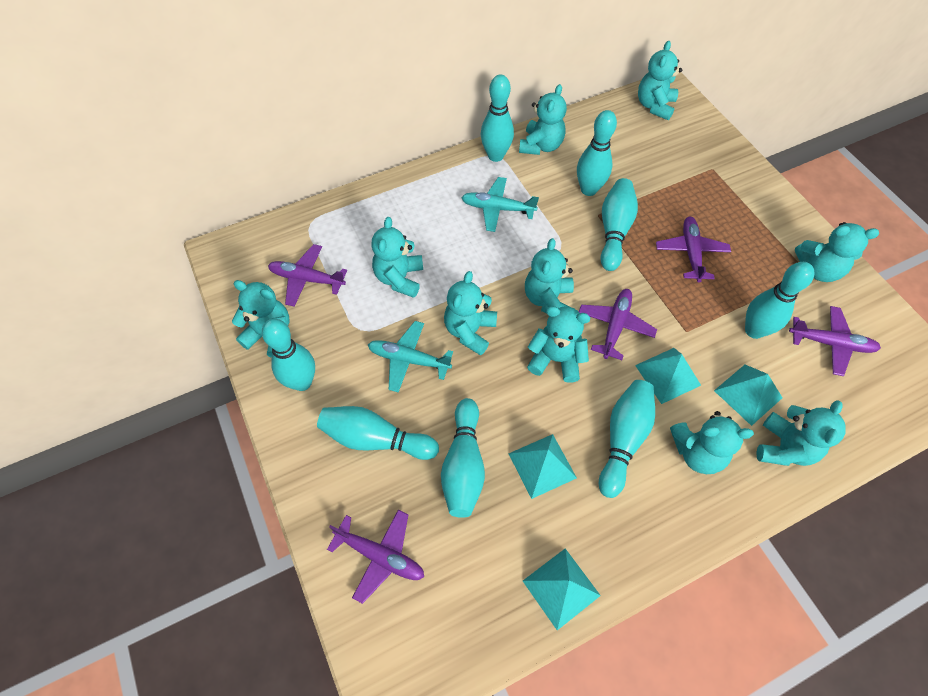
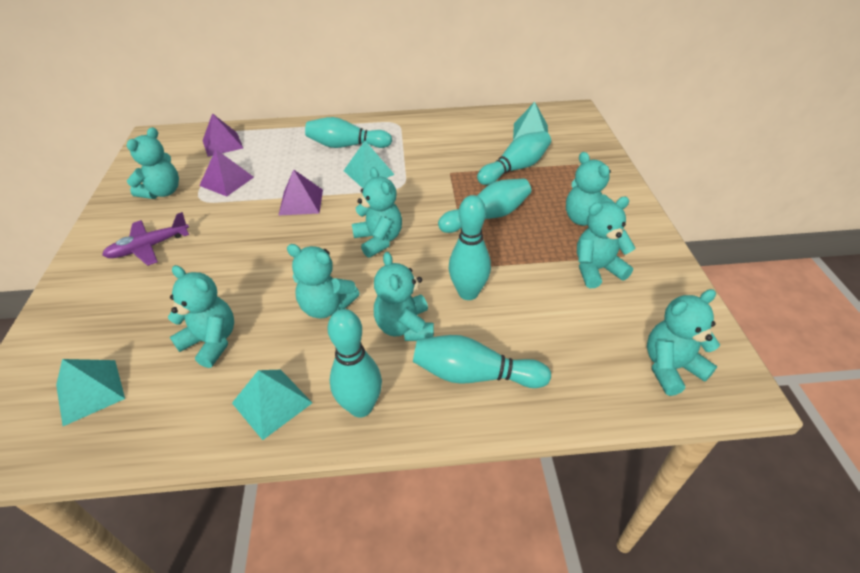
purple plane: [268,244,347,307] [327,510,424,604] [579,289,657,360] [656,217,731,282] [789,306,881,376] = 5 -> [102,212,189,266] = 1
purple pyramid: none = 0 -> [199,150,254,197] [202,113,243,157] [278,169,323,216] = 3
turquoise bowling pin: [262,319,315,391] [317,406,439,460] [441,398,485,518] [481,74,514,162] [577,110,617,196] [599,380,655,498] [601,178,638,271] [745,262,814,339] = 8 -> [305,117,392,148] [327,309,382,418] [413,335,551,388] [438,178,531,233] [449,195,491,300] [477,131,551,185] = 6
turquoise plane: [368,321,453,393] [461,177,539,232] = 2 -> none = 0
turquoise teddy bear: [232,280,289,358] [371,217,423,298] [444,271,497,356] [519,84,567,155] [525,238,574,313] [527,306,591,383] [638,41,682,120] [670,411,754,474] [756,400,846,466] [795,222,879,282] = 10 -> [127,127,179,199] [168,265,234,368] [287,244,360,318] [352,167,402,258] [374,252,434,341] [566,152,615,226] [577,197,636,288] [647,289,720,396] = 8

